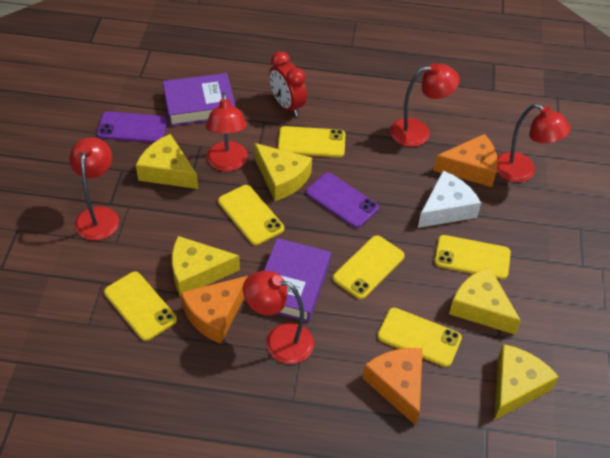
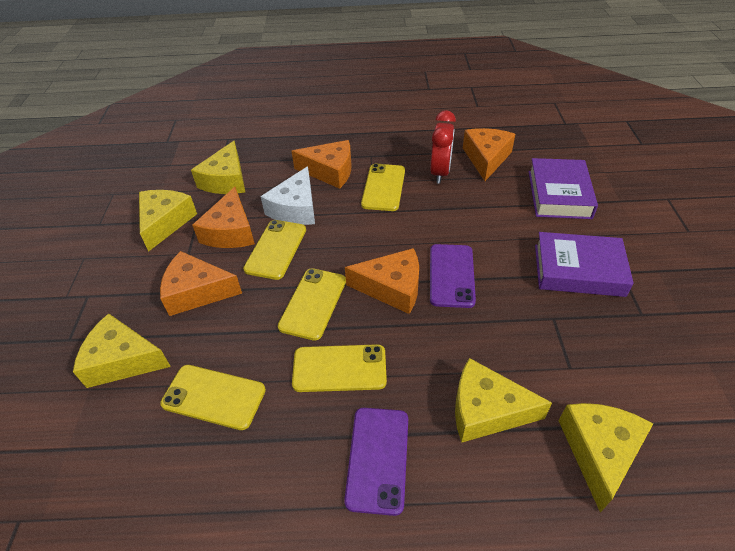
orange cheese: [181,276,248,344] [363,348,423,425] [433,134,498,187] = 3 -> [160,251,242,316] [192,187,255,248] [291,140,351,189] [345,248,419,314] [463,128,515,181] = 5
red lamp: [69,137,119,240] [206,92,248,171] [243,271,314,364] [390,63,460,147] [497,104,571,182] = 5 -> none = 0
yellow phone: [104,272,177,341] [218,185,284,245] [278,126,345,157] [333,235,405,299] [377,308,462,367] [434,235,511,279] = 6 -> [160,365,266,430] [243,220,306,280] [278,268,346,341] [292,344,387,392] [361,164,405,211] = 5

